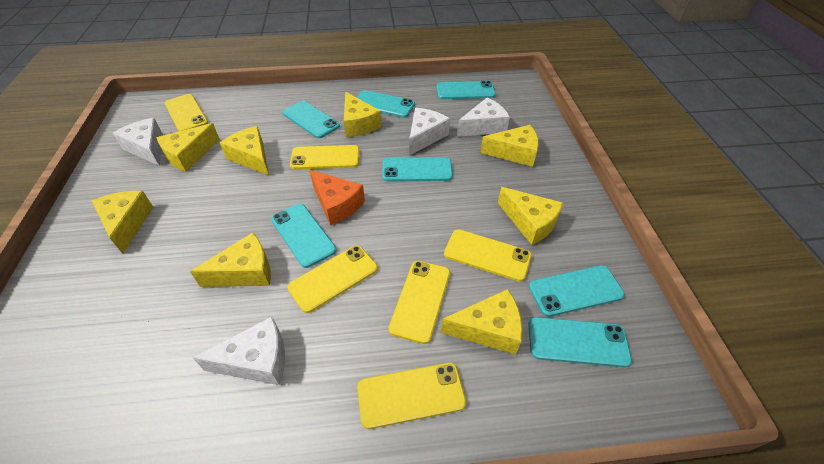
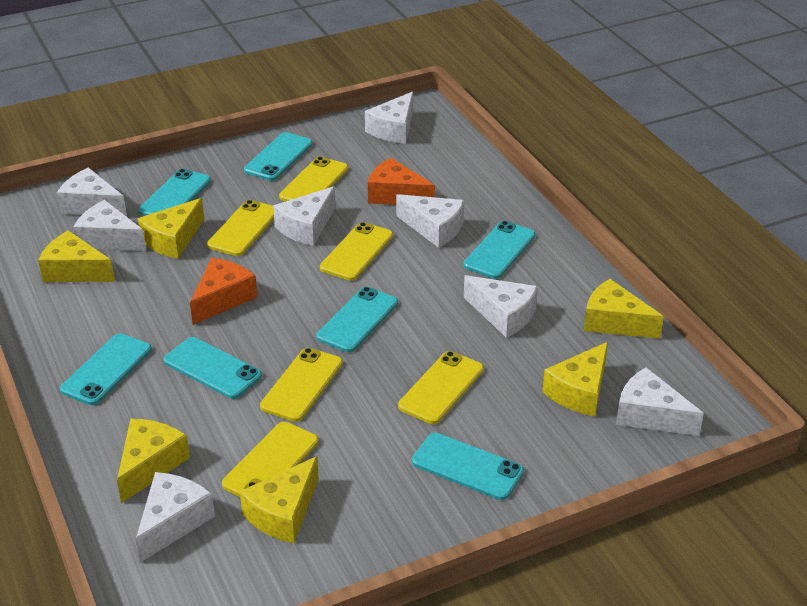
orange cheese: [309,170,365,225] = 1 -> [190,258,258,325] [368,158,435,205] = 2
white cheese: [113,118,163,166] [193,317,285,385] [409,108,450,156] [457,97,510,137] = 4 -> [57,167,127,217] [73,200,146,251] [136,472,215,562] [273,186,336,246] [365,92,413,144] [396,194,464,248] [464,275,538,338] [616,367,704,436] = 8
yellow cheese: [92,191,153,254] [156,123,220,172] [190,233,271,287] [220,126,269,175] [344,92,381,137] [441,289,522,355] [480,125,539,167] [498,187,563,245] = 8 -> [38,230,115,282] [117,419,190,503] [138,198,204,259] [240,456,319,544] [542,342,608,417] [584,279,664,339] = 6

